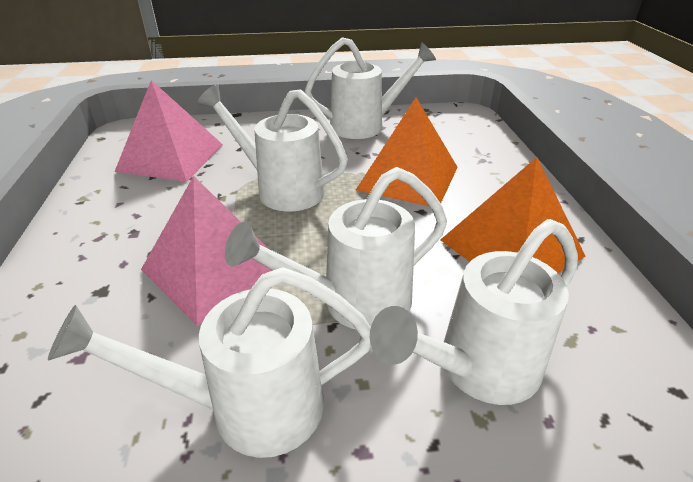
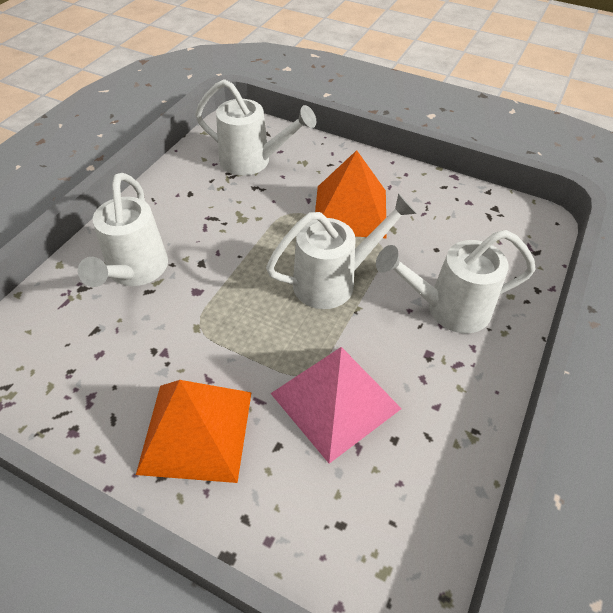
pink pyramid: [115,80,223,182] [141,176,273,326] = 2 -> [270,347,402,464] = 1
white watering can: [48,267,371,458] [197,84,348,212] [225,167,447,330] [305,37,436,139] [370,219,578,405] = 5 -> [78,173,168,287] [195,79,317,176] [266,193,417,309] [376,230,536,333] = 4

